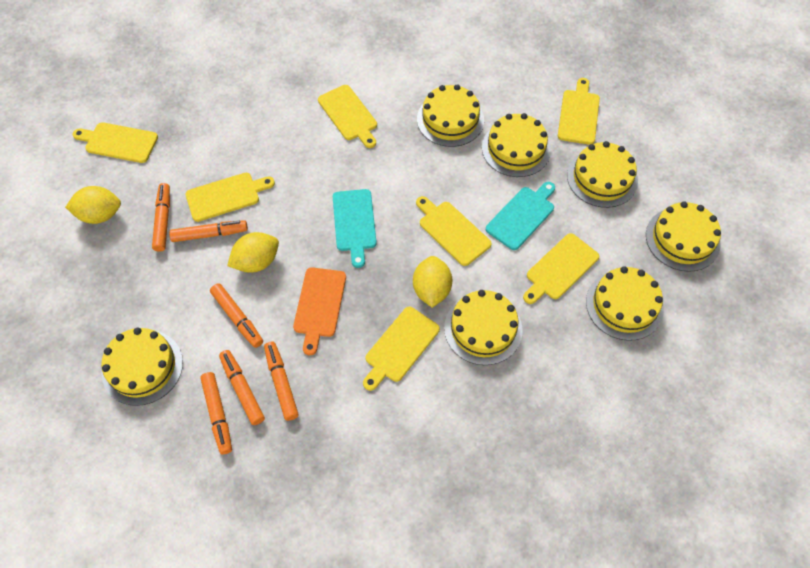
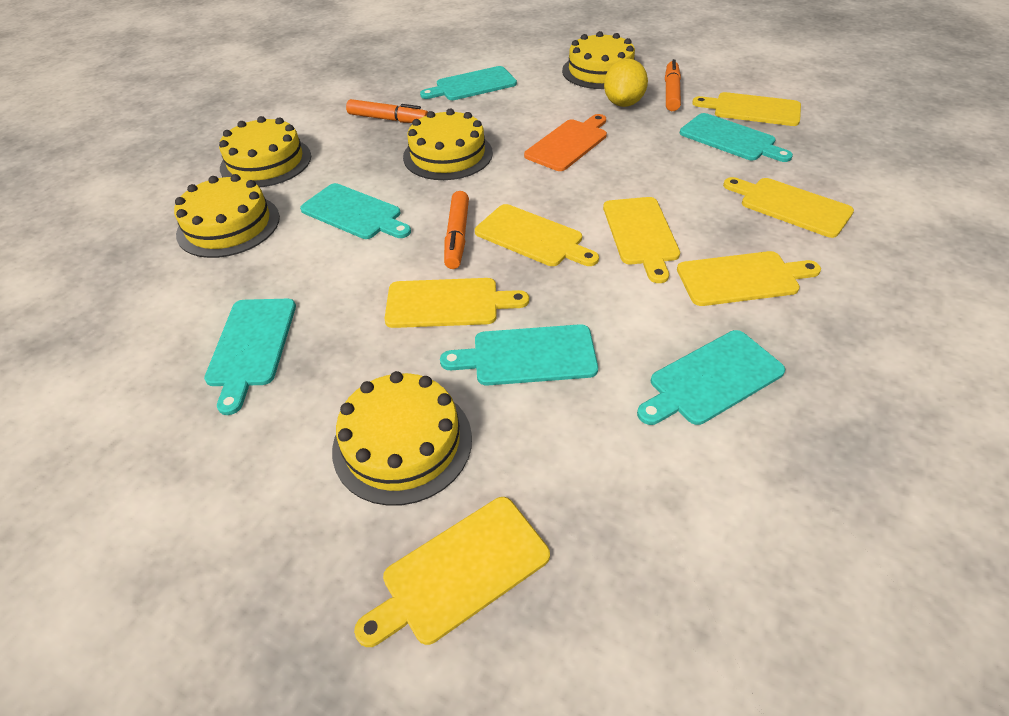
orange marker: [152,183,170,252] [169,220,248,242] [200,372,232,455] [210,283,263,348] [219,350,265,425] [264,341,299,421] = 6 -> [346,99,428,123] [444,191,469,269] [665,59,681,111] = 3
turquoise cutting board: [333,189,377,268] [486,182,555,250] = 2 -> [204,299,296,415] [300,183,411,239] [420,66,517,100] [440,324,598,386] [637,330,785,425] [680,113,793,162] = 6
yellow cake: [101,328,183,406] [417,84,484,147] [444,290,523,365] [482,113,551,177] [567,141,638,208] [586,266,664,341] [646,201,721,272] = 7 -> [174,174,280,258] [219,116,311,187] [332,371,472,506] [403,109,493,180] [562,31,635,89] = 5
yellow lemon: [65,186,121,224] [227,232,279,273] [413,256,452,308] = 3 -> [604,59,648,107] = 1

